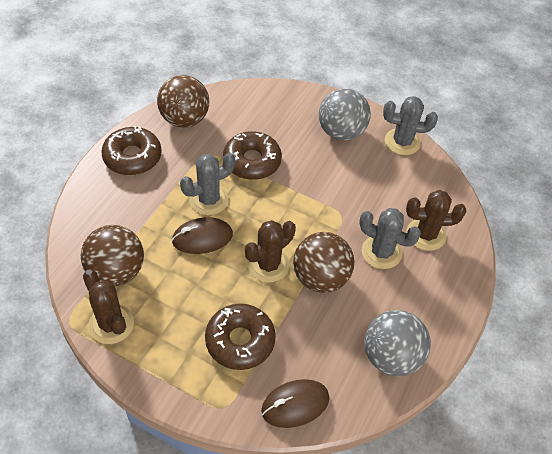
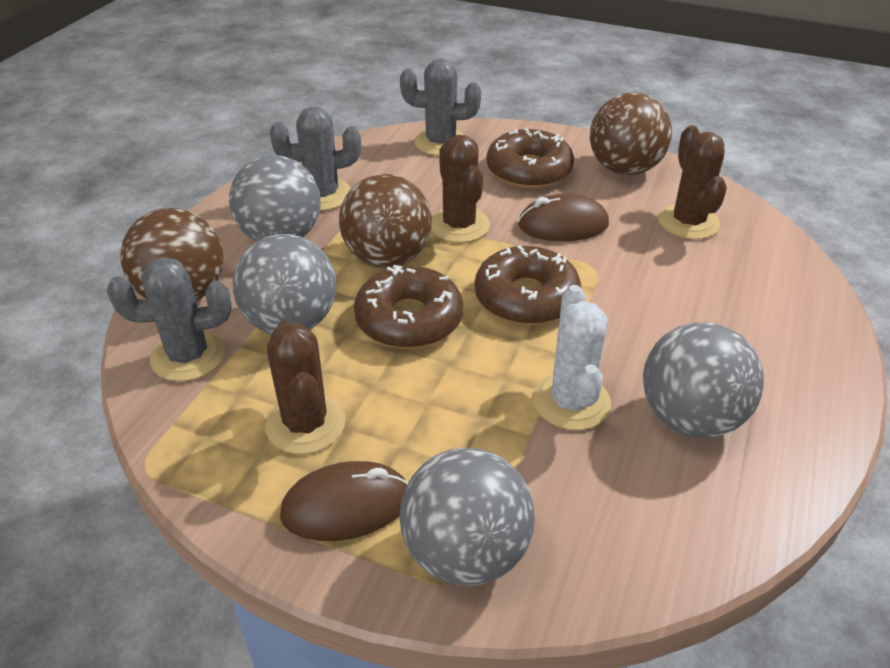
grey ball: [319,88,371,141] [364,310,431,376] = 2 -> [229,155,321,242] [233,234,336,334] [399,447,535,585] [643,322,764,438] = 4
white cactus: none = 0 -> [533,285,611,430] = 1

